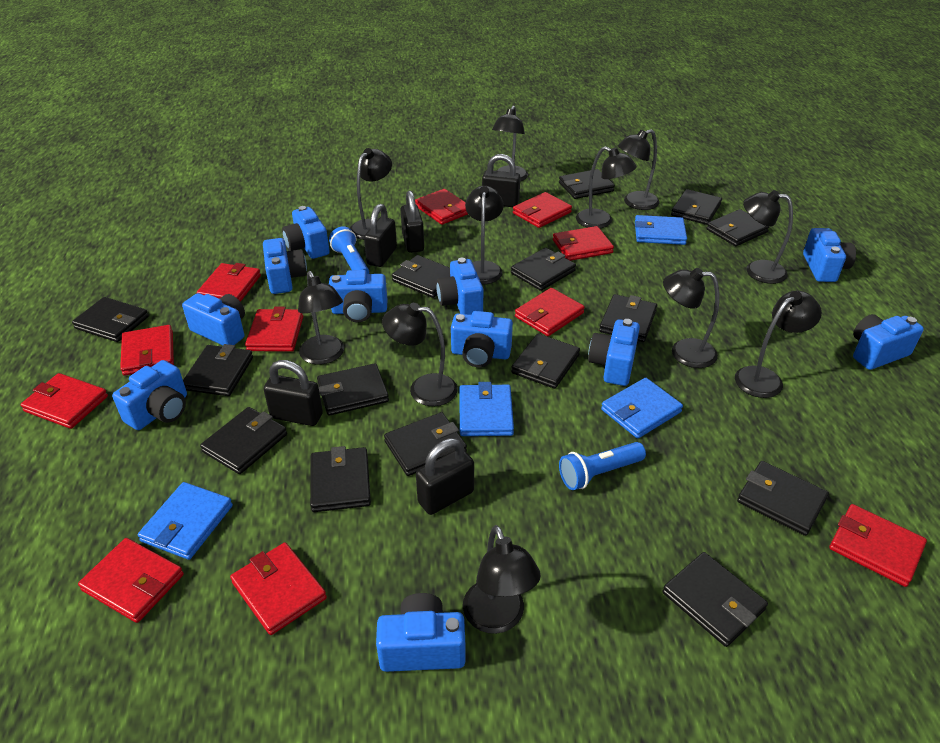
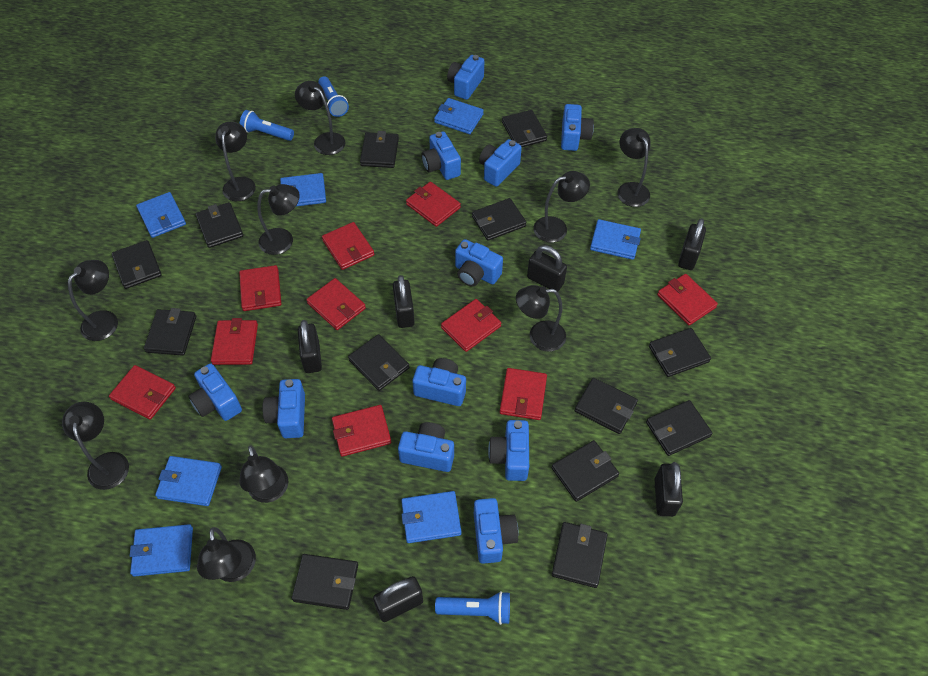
black lamp: [298,271,344,365] [350,148,392,240] [382,303,458,406] [463,525,541,634] [465,186,504,284] [492,105,528,182] [576,146,637,228] [618,129,659,210] [663,268,720,368] [735,291,822,398] [743,190,793,284] = 11 -> [62,402,129,490] [68,260,118,341] [197,527,256,582] [215,122,256,201] [240,446,288,503] [257,184,300,255] [295,81,346,155] [516,285,566,352] [533,171,590,243] [617,128,650,207] = 10
black padlock: [264,360,323,426] [364,204,397,267] [401,190,424,253] [416,438,474,515] [482,154,520,207] = 5 -> [298,320,322,373] [373,576,423,622] [393,275,415,328] [527,245,567,292] [655,462,683,517] [678,218,706,270] = 6
black wallet: [72,297,149,342] [183,344,253,396] [200,407,287,474] [310,446,371,512] [317,363,389,416] [384,412,467,476] [392,255,450,298] [511,248,576,291] [511,334,580,389] [559,169,615,199] [599,294,657,342] [663,552,768,647] [671,189,722,225] [706,209,770,246] [737,461,829,536] = 15 -> [112,240,162,289] [144,308,196,356] [196,202,243,248] [292,554,358,610] [348,334,410,391] [360,131,399,168] [472,198,526,241] [502,110,547,147] [551,440,619,502] [552,522,607,588] [575,378,638,434] [646,400,713,456] [649,328,711,377] = 13
blue flashlight: [329,226,369,274] [559,442,646,490] = 2 -> [240,110,294,141] [318,76,349,117] [435,591,510,625] = 3
blue wallet: [138,482,233,560] [459,382,514,436] [601,378,683,439] [635,215,687,245] = 4 -> [130,524,193,577] [136,192,186,238] [155,456,222,506] [280,173,326,206] [401,491,461,543] [434,98,484,134] [590,219,641,260] = 7
red wallet: [20,373,108,429] [78,538,184,623] [120,325,174,376] [197,263,261,302] [230,542,327,635] [245,307,303,352] [415,189,468,225] [513,192,572,228] [515,288,585,336] [553,226,614,261] [829,504,927,587] = 11 -> [109,365,176,420] [211,318,258,365] [239,265,281,311] [306,278,366,330] [322,222,374,270] [332,405,391,457] [406,182,461,227] [441,299,501,352] [500,368,547,420] [657,274,718,325] = 10

